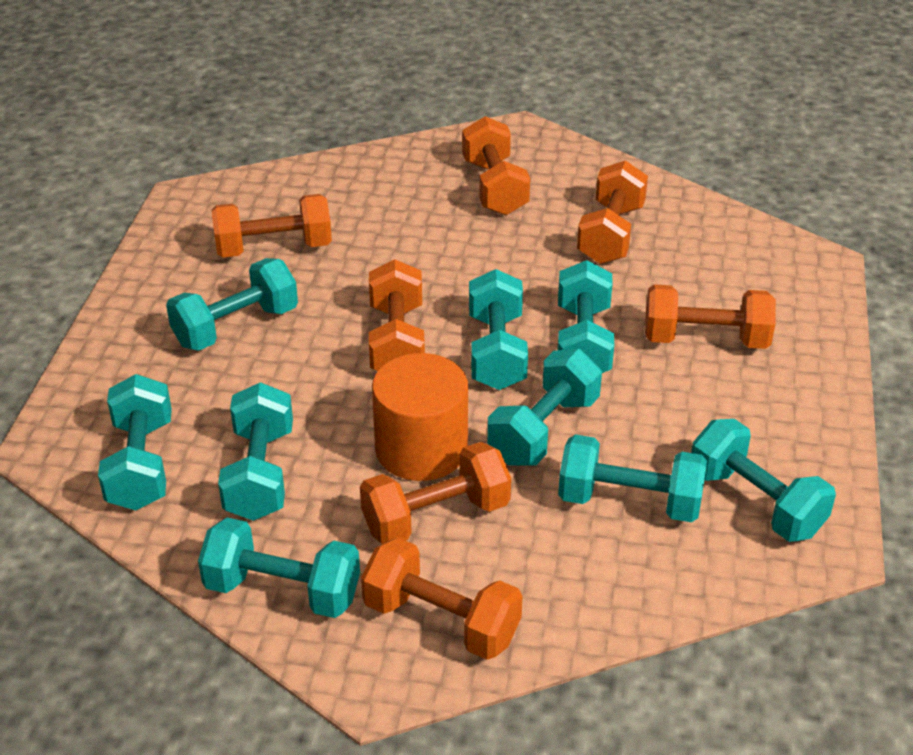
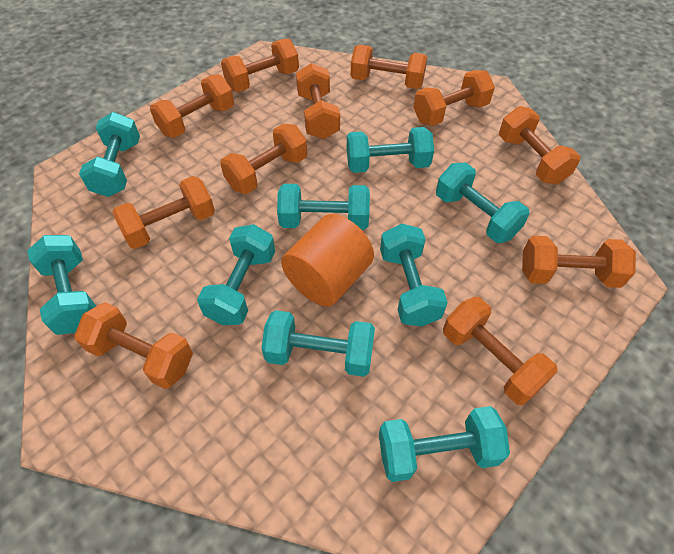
orange dumbbell: [211,194,332,258] [360,442,511,544] [361,538,523,660] [369,259,425,371] [462,116,530,215] [577,160,648,264] [645,284,776,349] = 7 -> [74,302,193,389] [112,176,215,249] [150,74,234,138] [220,124,307,194] [221,39,299,92] [296,63,340,139] [351,45,428,89] [413,70,495,126] [443,297,558,405] [499,106,580,184] [522,236,636,288] = 11

